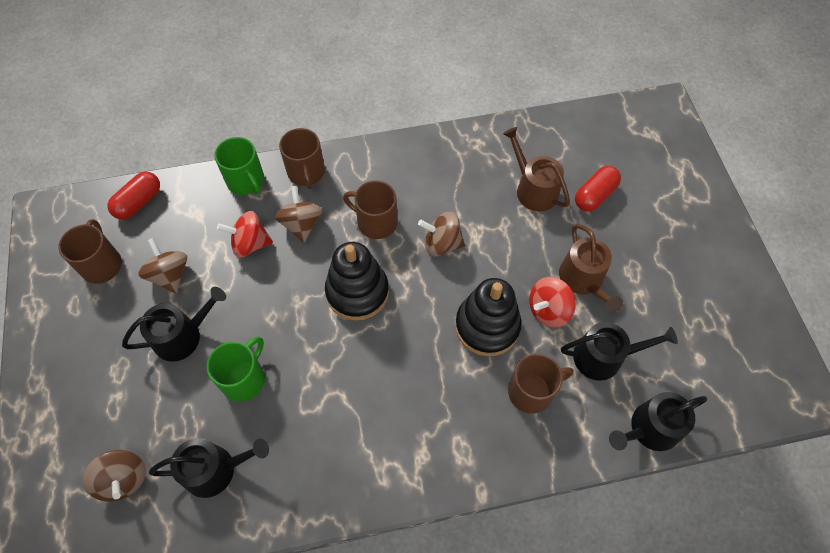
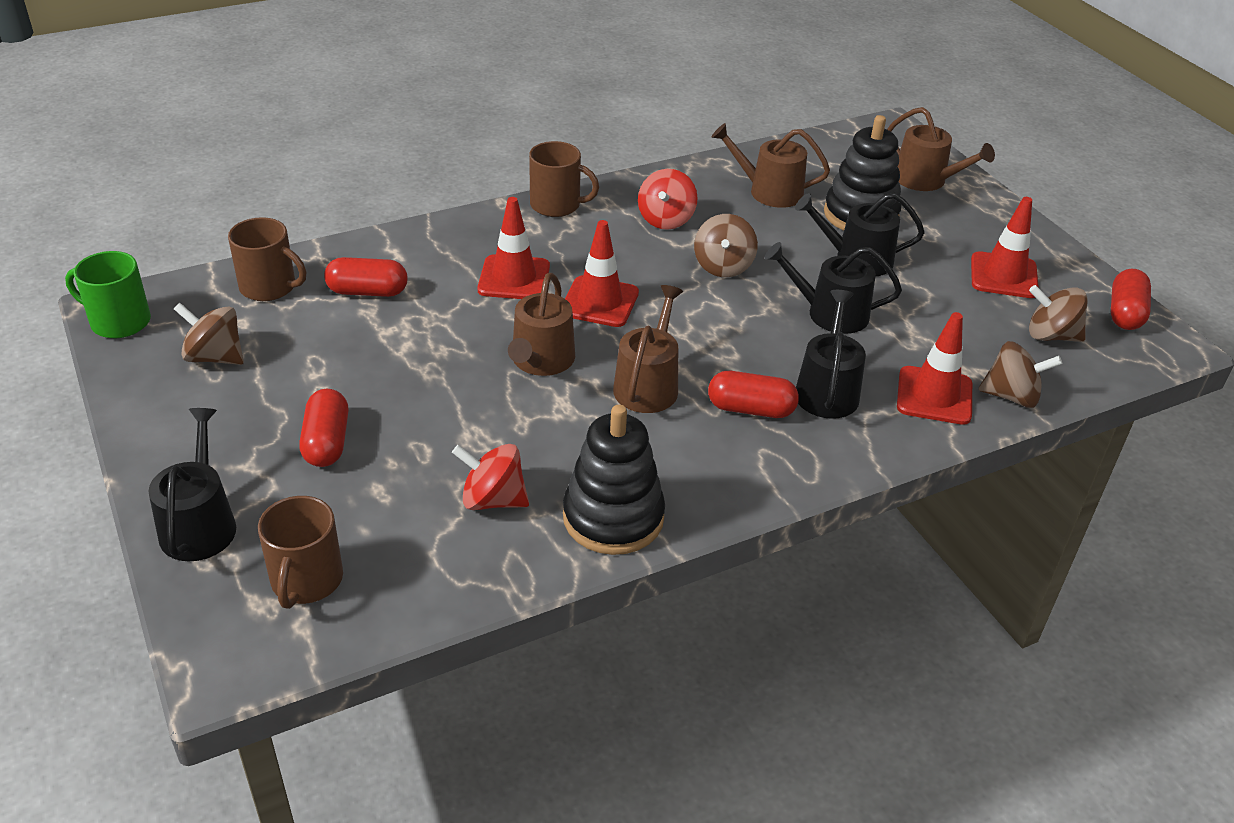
brown mug: [58,219,122,284] [279,128,325,189] [343,181,398,239] [508,354,574,414] = 4 -> [228,217,306,301] [258,496,343,609] [529,141,599,217] = 3
brown watering can: [503,127,570,211] [559,224,623,313] = 2 -> [508,273,575,376] [613,285,683,413] [711,123,830,208] [887,107,995,191] = 4
green mug: [206,337,265,402] [214,137,264,195] = 2 -> [65,251,151,338] = 1
red capsule: [108,171,160,220] [575,166,621,212] = 2 -> [299,389,349,467] [324,257,408,297] [708,371,799,418] [1111,269,1151,330] = 4
red traffic cone: none = 0 -> [477,197,550,299] [565,220,639,327] [897,312,972,425] [971,197,1039,298] = 4

